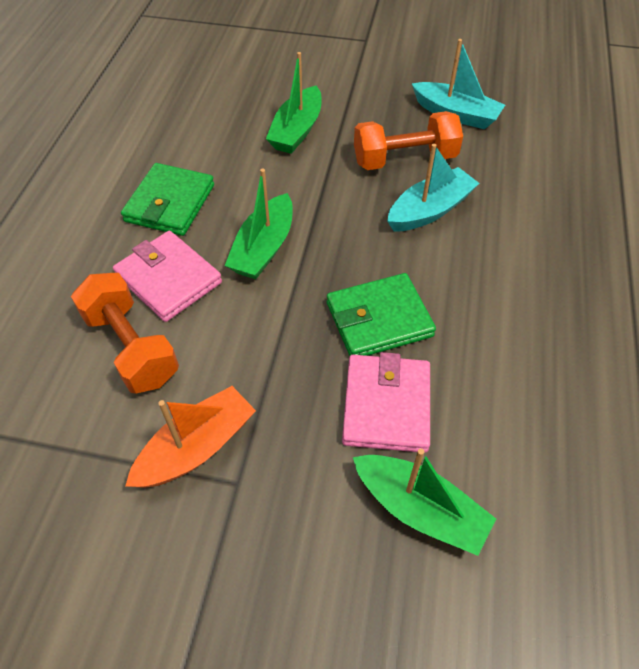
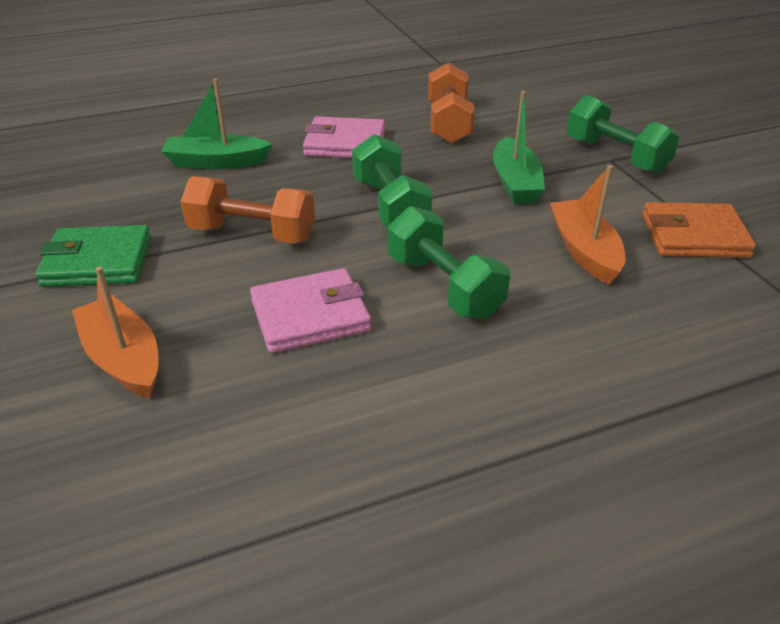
green boat: [225,169,293,279] [266,52,321,154] [353,449,496,556] = 3 -> [161,79,272,169] [493,91,545,204] = 2
green dumbbell: none = 0 -> [352,134,433,228] [388,206,510,319] [566,95,680,175] = 3
green wallet: [121,163,214,236] [327,273,436,356] = 2 -> [35,225,151,287] = 1
orange boat: [126,386,256,488] = 1 -> [72,266,158,399] [550,165,625,285] = 2
orange wallet: none = 0 -> [643,202,756,258] = 1
turquoise boat: [387,144,480,231] [411,39,505,129] = 2 -> none = 0

